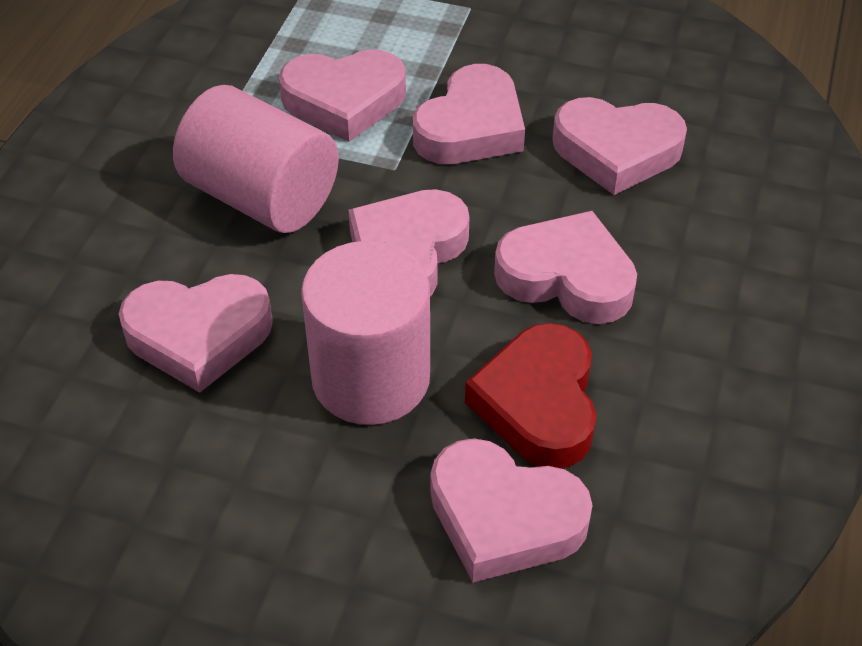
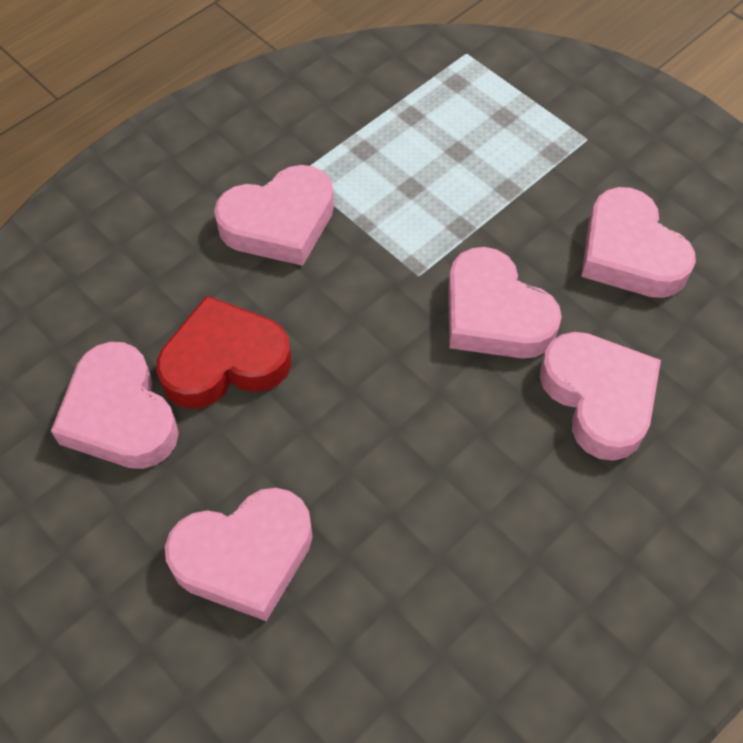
pink cylinder: [173,85,339,233] [301,241,430,425] = 2 -> none = 0
pink heart: [119,274,273,393] [279,49,406,142] [348,189,470,296] [413,64,525,164] [431,438,593,582] [494,211,637,324] [553,97,687,195] = 7 -> [51,342,179,469] [165,488,313,621] [214,165,334,266] [448,247,562,359] [540,332,661,461] [581,187,696,298] = 6

